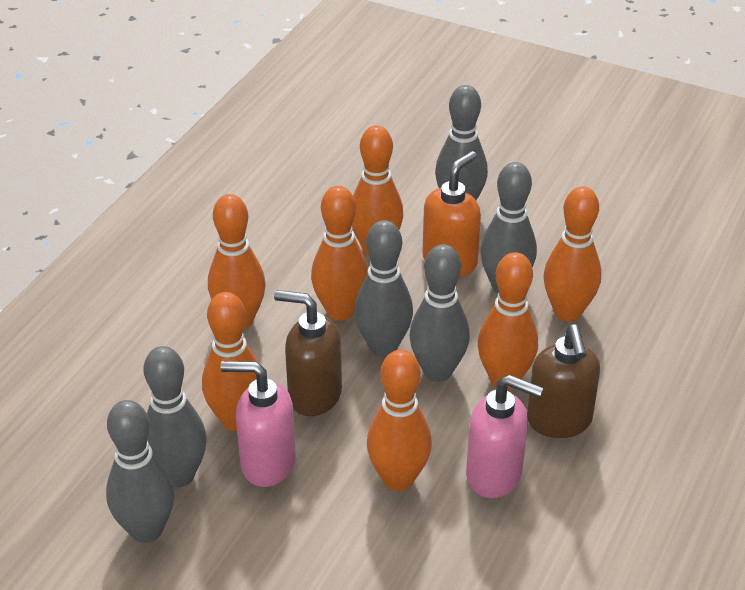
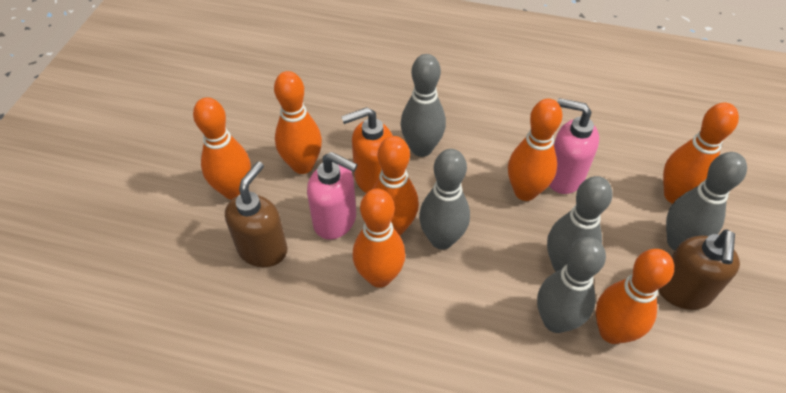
grey bowling pin: [106,400,175,543] [143,346,207,487] [354,220,413,357] [409,244,470,382] [435,85,488,200] [480,162,537,294] = 6 -> [400,54,446,157] [419,149,470,250] [537,237,606,333] [547,176,613,271] [666,152,747,251] = 5

